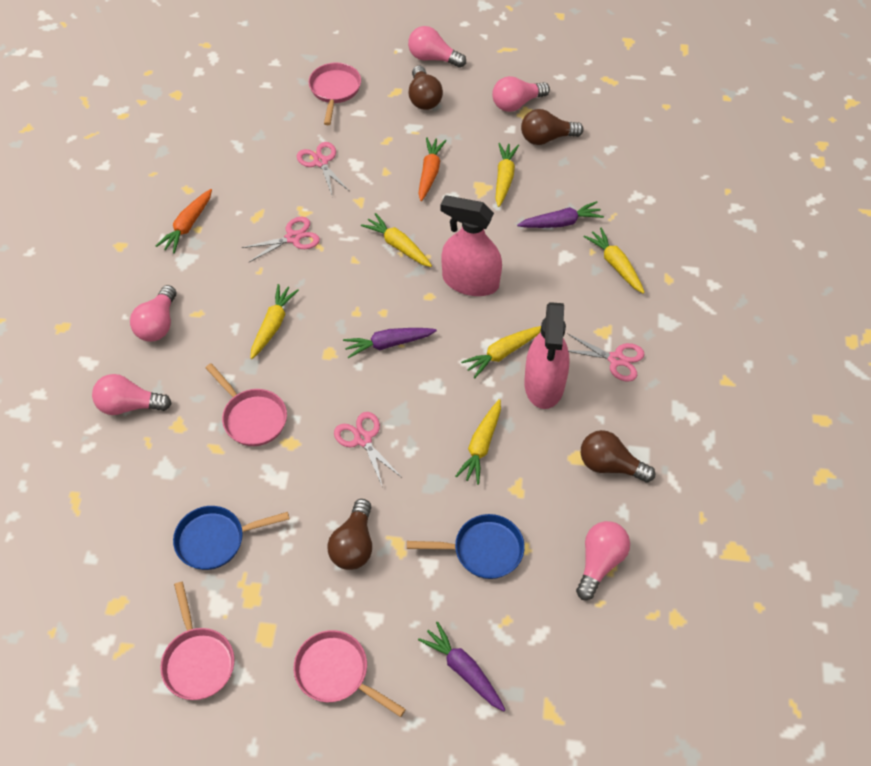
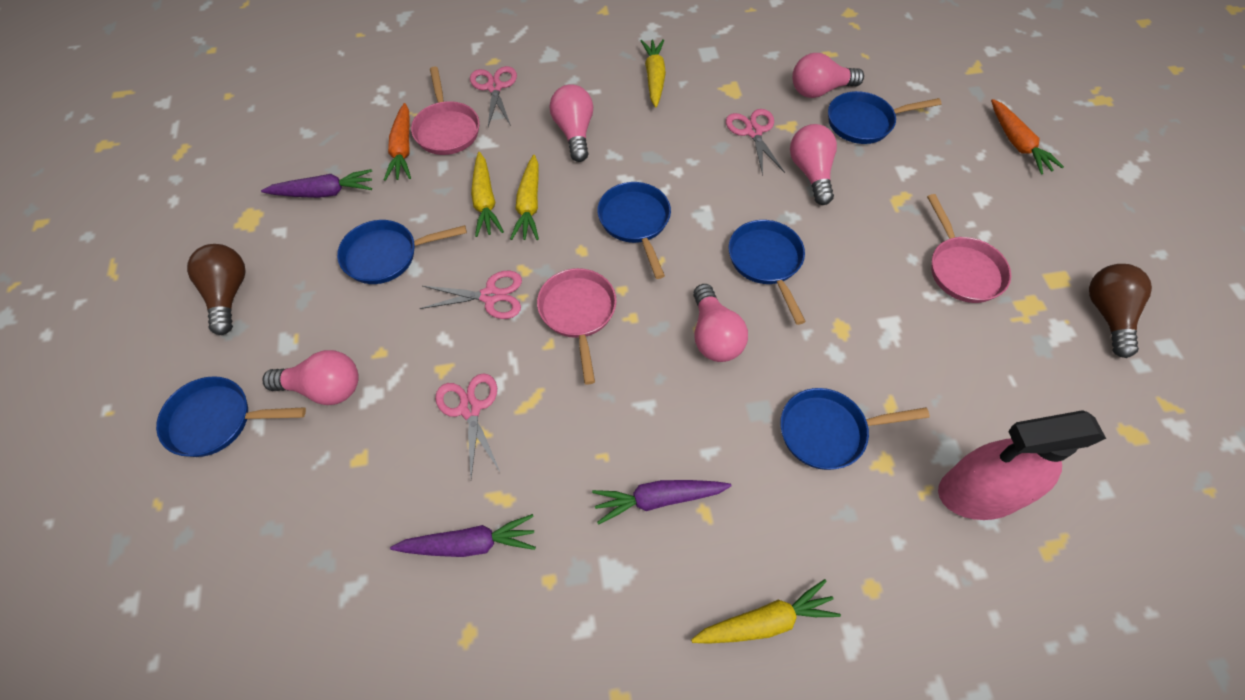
blue pan: [173,506,289,570] [407,514,525,579] = 2 -> [156,376,306,457] [337,220,467,284] [597,182,671,279] [728,220,806,325] [780,388,930,470] [828,91,941,144] = 6
brown light bulb: [327,499,372,570] [408,66,443,110] [521,109,584,145] [581,430,655,483] = 4 -> [187,244,246,335] [1089,264,1152,358] = 2
pink pan: [160,582,234,700] [206,363,287,446] [293,630,406,717] [309,63,361,125] = 4 -> [411,67,480,155] [537,268,617,385] [927,194,1011,303] = 3
pink spray bottle: [441,195,502,296] [524,302,569,409] = 2 -> [938,410,1106,520] = 1
yellow carrot: [250,284,299,359] [361,213,432,267] [455,399,501,484] [461,326,541,378] [495,143,519,207] [584,228,645,294] = 6 -> [471,152,504,237] [510,155,539,240] [641,39,666,107] [691,579,841,644] = 4

